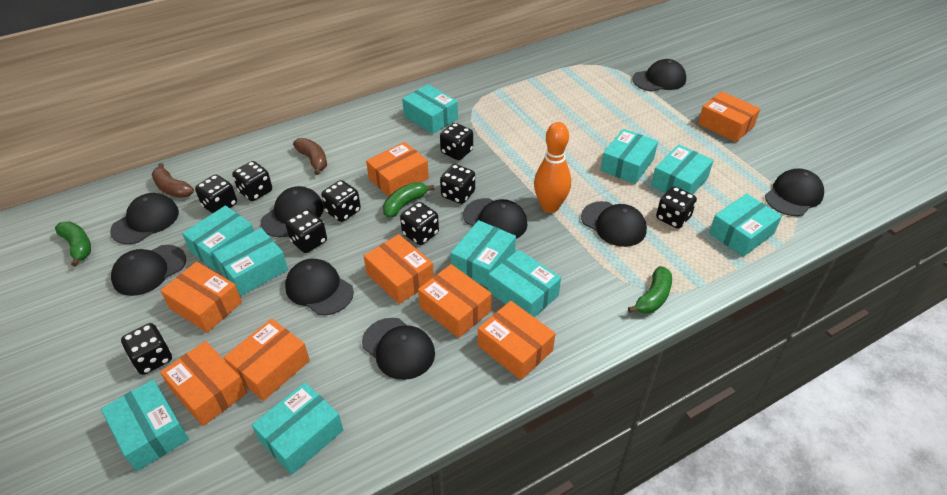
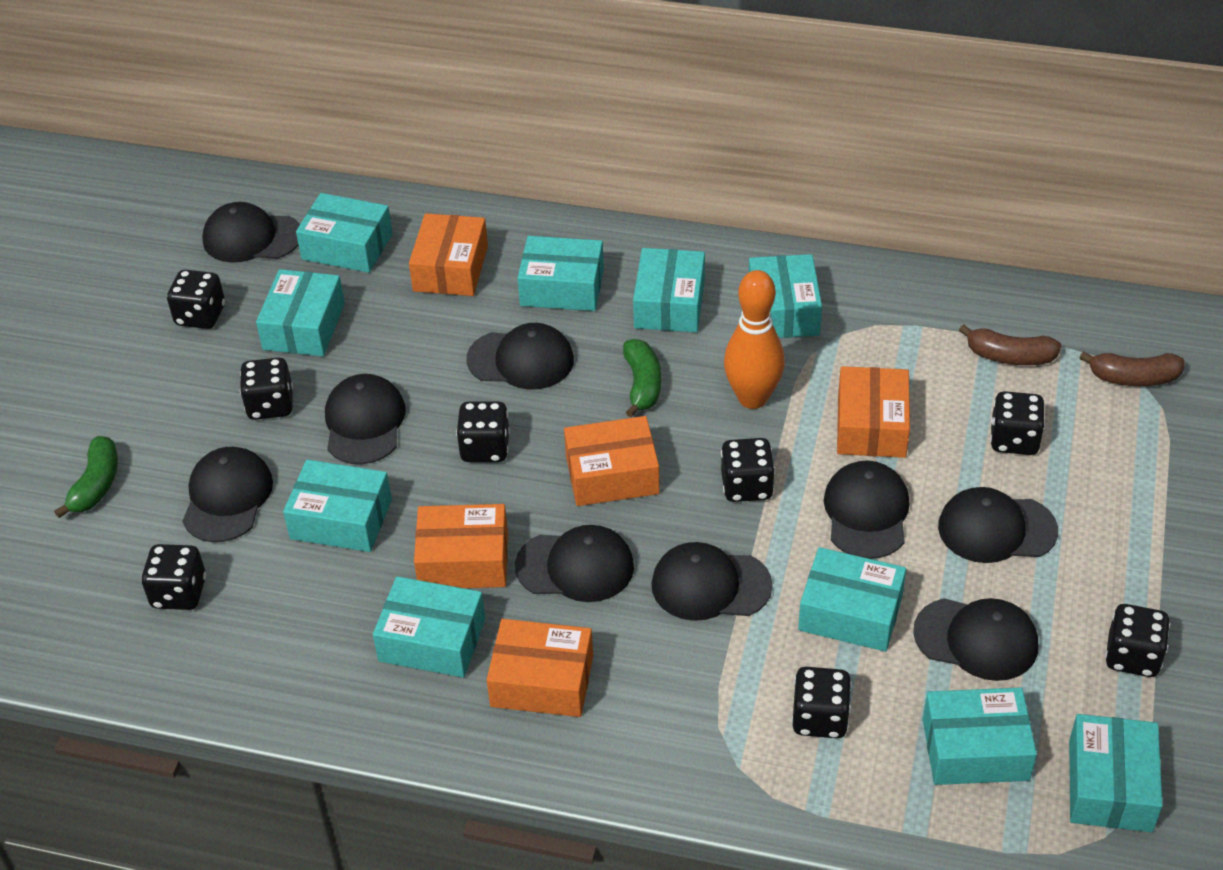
black dice: [121,323,172,375] [195,174,237,213] [232,161,272,201] [286,209,327,253] [321,180,361,222] [400,202,439,245] [440,123,473,160] [440,164,475,204] [656,186,697,229] = 9 -> [141,544,206,610] [167,270,225,329] [240,358,293,420] [456,401,510,462] [721,438,775,502] [791,667,852,738] [990,391,1045,455] [1105,604,1170,677] = 8
green banana: [55,222,91,267] [383,182,435,218] [628,266,672,314] = 3 -> [54,436,118,518] [623,339,661,417] = 2
orange box: [160,262,242,333] [160,341,247,426] [224,319,310,401] [364,234,434,304] [366,142,429,197] [418,264,491,338] [478,301,555,380] [698,91,760,142] = 8 -> [409,213,488,296] [414,504,508,588] [487,619,593,717] [564,416,660,506] [837,366,910,458] = 5

